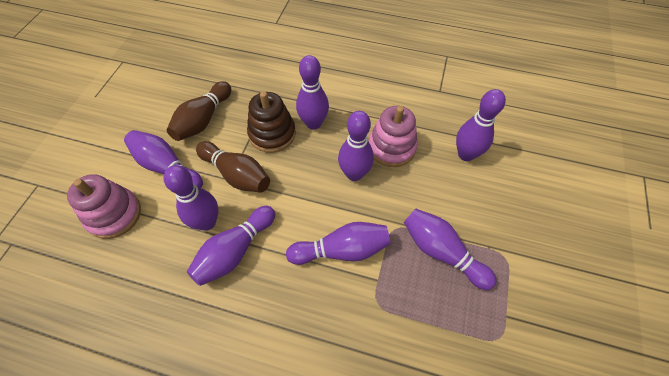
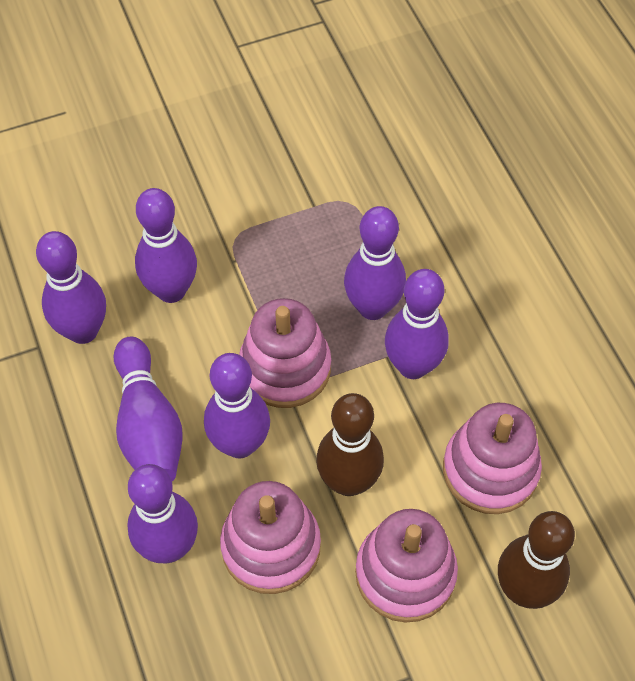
brown stacking toy: [247,91,296,153] = 1 -> none = 0
pink stacking toy: [67,174,141,239] [369,106,418,167] = 2 -> [220,481,321,594] [239,298,331,408] [355,509,458,623] [443,403,542,514] = 4
purple bowling pin: [124,130,203,188] [163,165,218,231] [187,206,275,286] [286,222,391,265] [296,55,329,130] [338,111,374,181] [404,209,497,290] [456,89,506,161] = 8 -> [36,231,106,344] [114,337,183,481] [127,464,198,564] [135,188,197,303] [204,353,270,458] [344,206,406,320] [385,269,449,379] = 7

